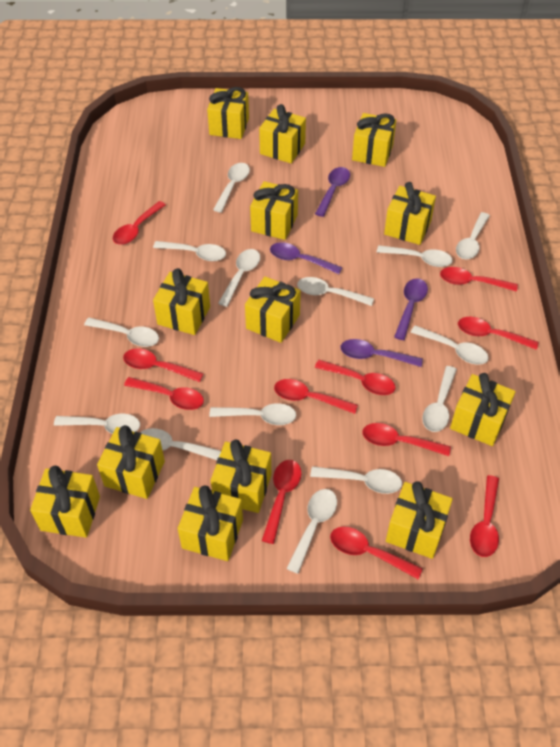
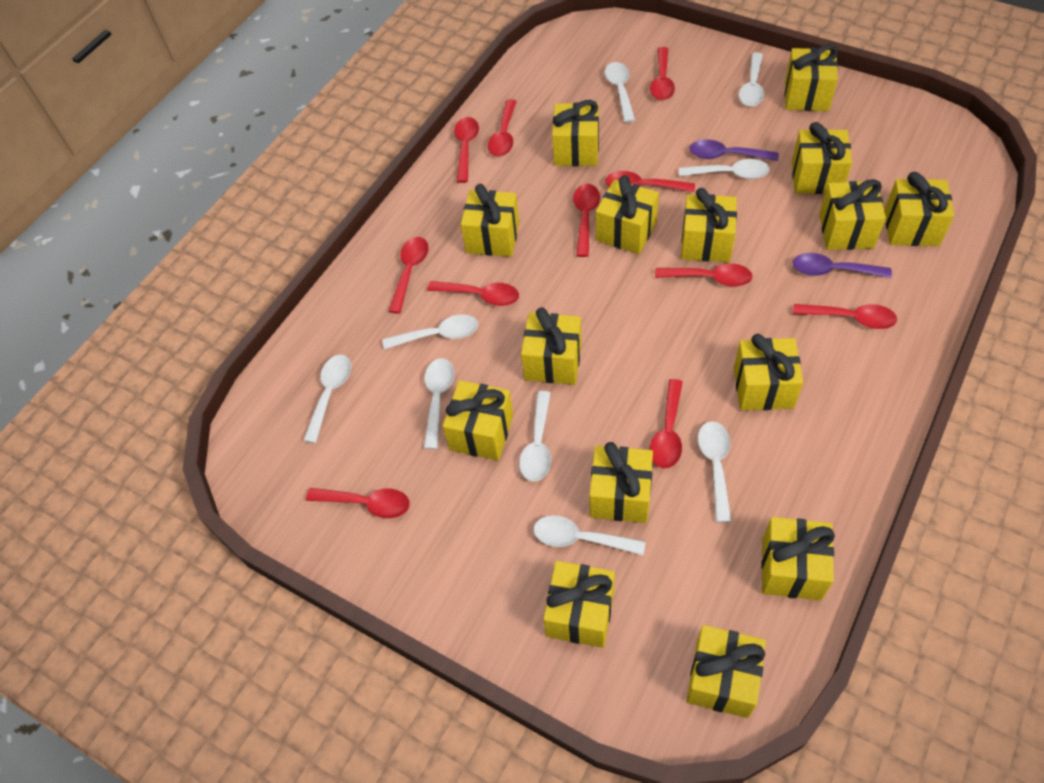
purple spoon: [270,242,343,274] [315,167,350,217] [341,339,423,367] [394,278,428,340] = 4 -> [690,139,779,161] [792,253,892,278] = 2
white spoon: [54,414,140,434] [84,317,159,347] [140,428,221,460] [153,241,226,261] [209,403,296,425] [213,163,250,212] [218,249,260,307] [286,489,337,574] [297,277,374,306] [310,466,402,494] [377,245,452,267] [410,325,489,365] [422,366,457,432] [456,212,490,259] = 14 -> [303,355,351,443] [383,314,478,350] [424,358,454,449] [519,391,551,482] [534,515,646,555] [605,62,635,123] [679,159,770,179] [698,421,731,522] [739,52,764,107] = 9
yellow gift: [30,466,100,538] [97,425,165,499] [153,268,210,335] [178,486,243,561] [207,87,249,139] [211,440,271,513] [245,277,301,343] [250,181,298,240] [259,104,306,163] [352,113,396,167] [384,182,436,245] [386,481,453,559] [450,373,516,446] = 13 -> [443,380,513,461] [461,184,519,257] [521,307,582,385] [543,561,615,648] [552,100,599,166] [590,442,653,523] [596,175,659,254] [681,188,737,262] [687,625,766,718] [734,334,803,410] [761,517,835,601] [785,45,838,111] [792,122,852,194] [819,179,886,250] [884,172,954,246] = 15

